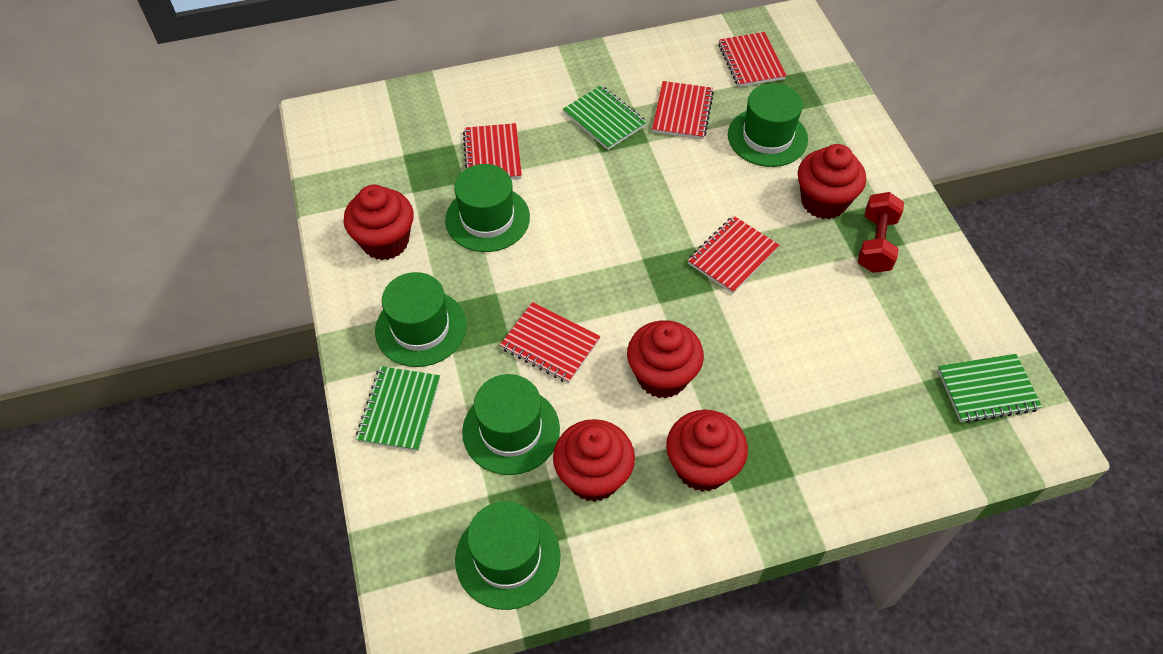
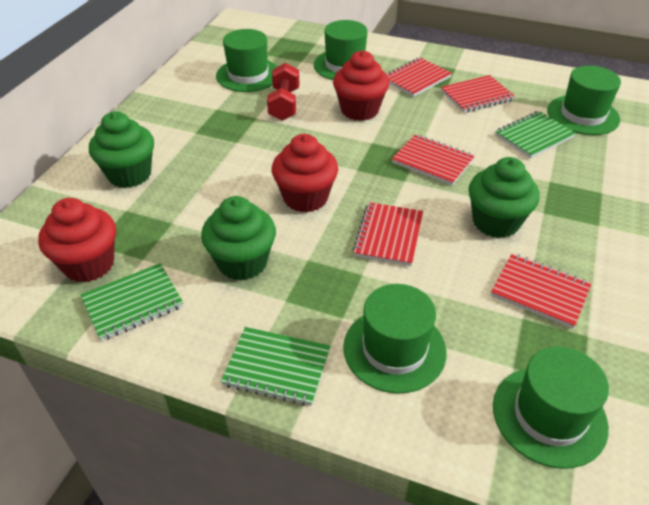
green cupcake: none = 0 -> [89,111,154,188] [201,196,276,281] [468,157,540,238] = 3
red cupcake: [343,185,414,260] [553,419,635,502] [627,320,704,399] [666,410,748,492] [798,144,866,219] = 5 -> [38,198,116,283] [272,134,338,212] [333,50,389,121] = 3

